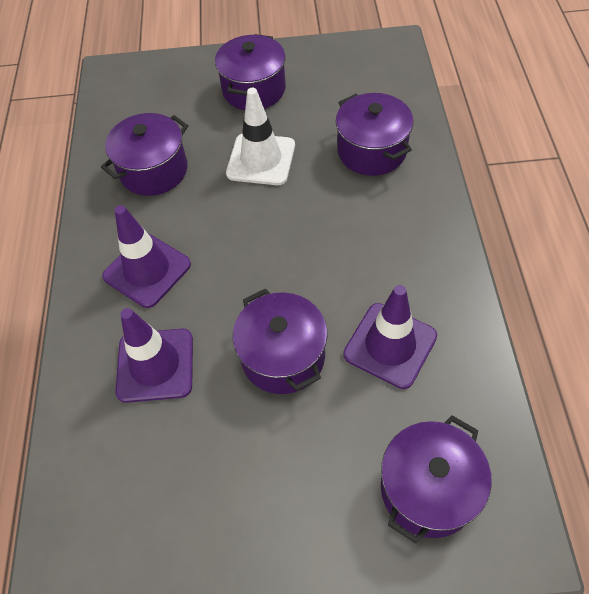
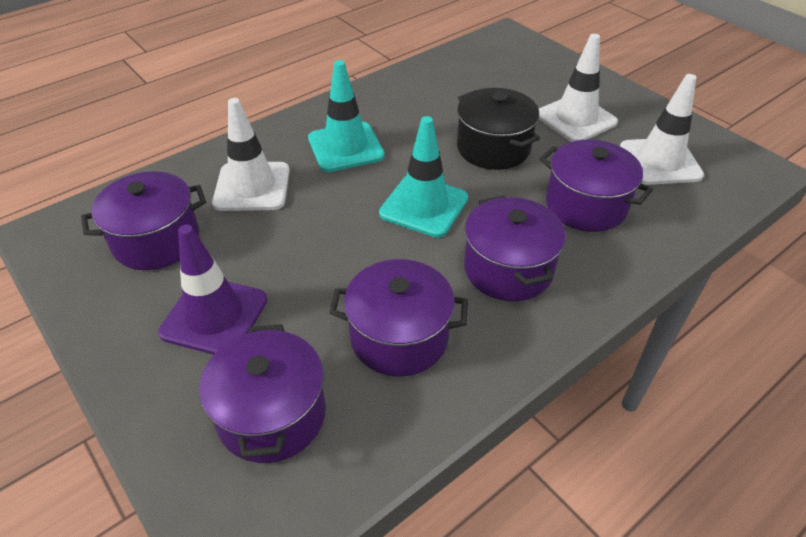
black pot: none = 0 -> [457,88,540,170] = 1
purple traffic cone: [102,205,191,308] [115,308,193,403] [343,285,437,389] = 3 -> [158,225,267,355] = 1
turquoise traffic cone: none = 0 -> [308,60,385,172] [379,116,468,238] = 2
white traffic cone: [226,88,295,185] = 1 -> [212,98,290,211] [539,34,618,142] [620,74,704,185] = 3

